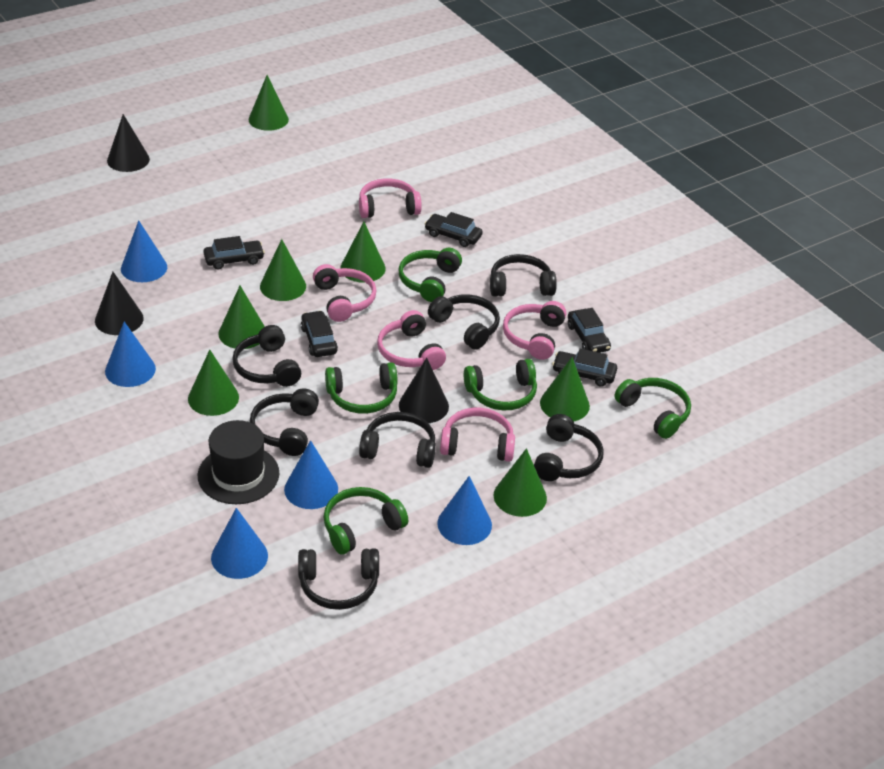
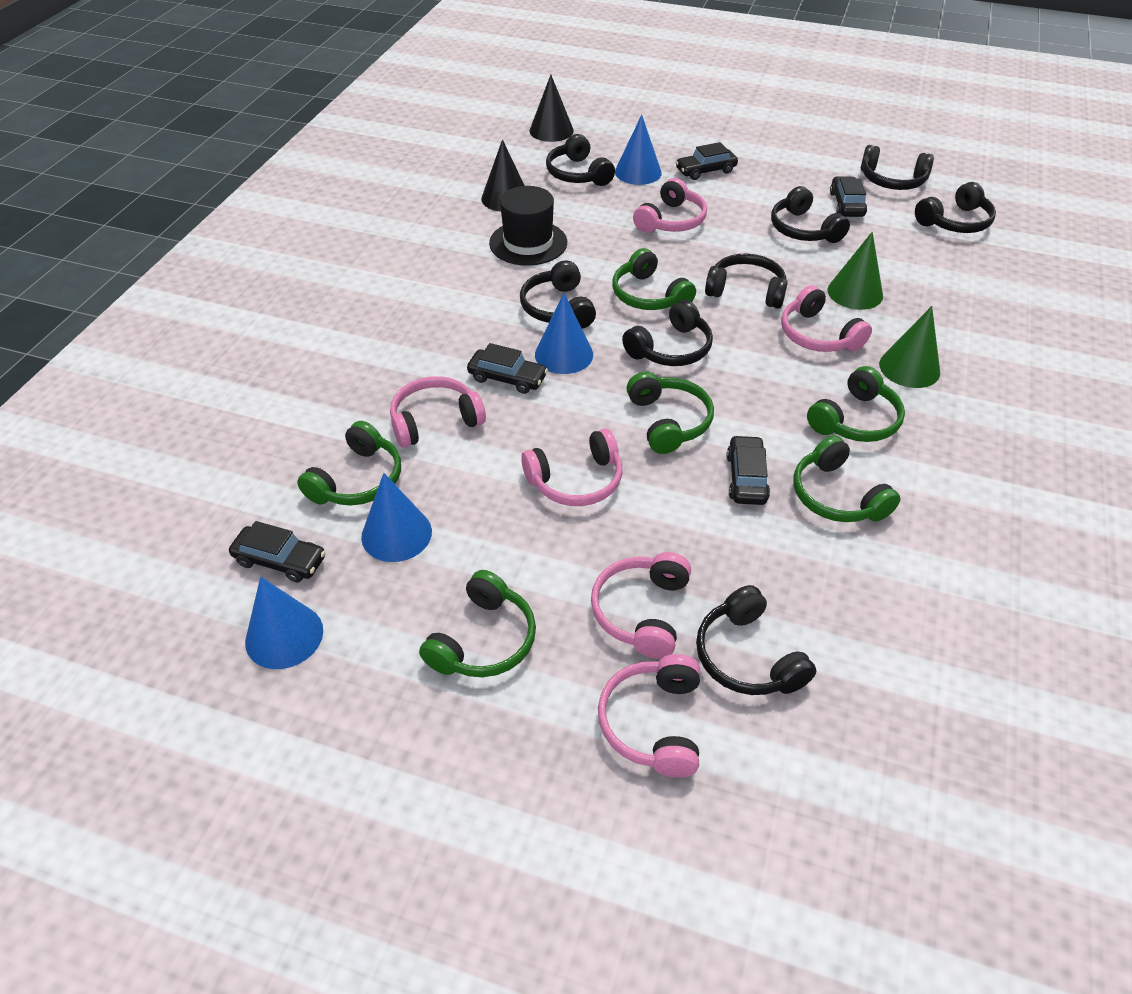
black cone: [95,272,144,335] [107,114,150,172] [399,358,449,423] = 3 -> [481,139,525,211] [530,75,574,142] = 2
black headphones: [232,325,301,387] [250,388,319,456] [298,548,379,610] [359,412,436,468] [428,294,500,350] [490,254,557,297] [534,414,604,481] = 7 -> [520,260,596,328] [546,134,615,186] [622,300,713,366] [696,585,816,695] [705,253,788,309] [771,186,850,243] [861,145,934,190] [915,182,996,233] = 8
blue cone: [105,322,156,387] [121,220,167,282] [211,508,268,579] [284,440,338,509] [437,476,492,545] = 5 -> [245,577,323,669] [361,473,432,562] [535,293,593,374] [615,115,662,185] = 4
green cone: [188,350,239,416] [218,286,265,349] [249,75,289,131] [260,239,306,301] [340,222,386,283] [493,448,547,517] [540,357,590,421] = 7 -> [828,232,883,310] [879,306,940,388] = 2
green headphones: [323,487,408,555] [325,362,397,414] [398,248,462,302] [464,359,537,410] [614,378,691,439] = 5 -> [297,421,401,506] [419,570,536,677] [612,248,696,310] [627,372,714,454] [793,435,900,522] [807,366,905,442] = 6
pink headphones: [313,264,377,322] [359,178,422,218] [377,310,446,370] [440,408,515,462] [503,301,566,360] = 5 -> [390,376,486,448] [521,428,623,506] [591,552,691,659] [598,654,700,778] [633,178,707,233] [781,285,872,352] = 6

